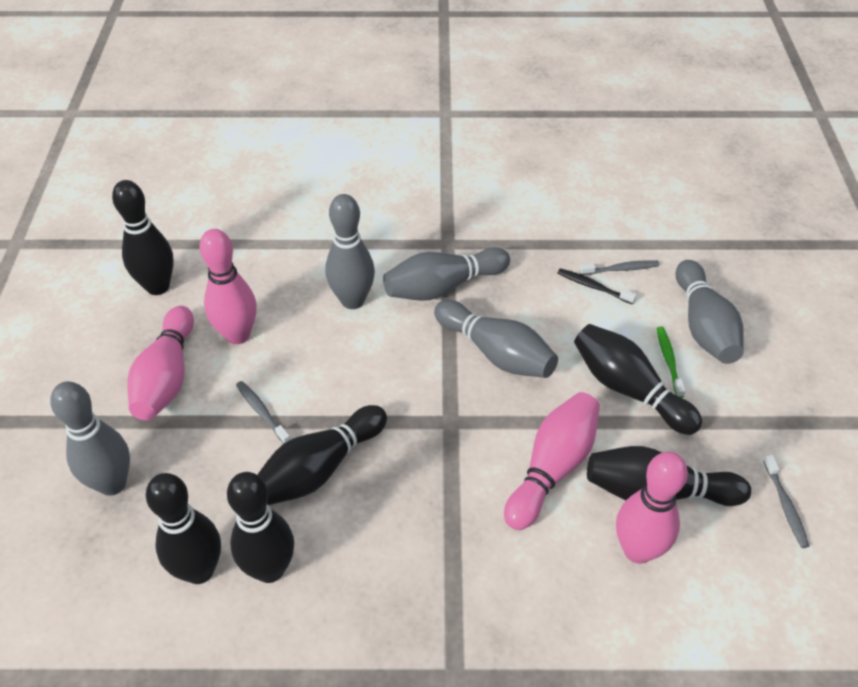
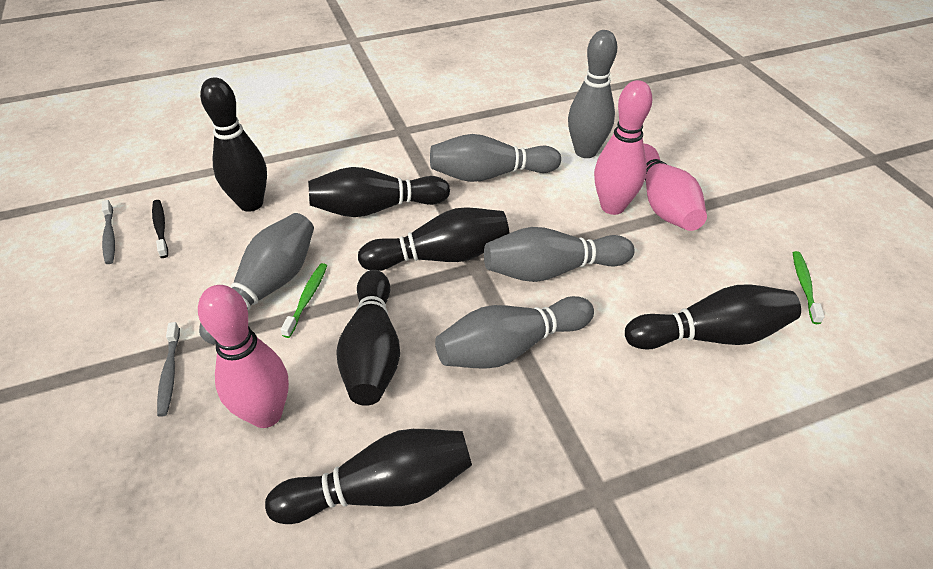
green toothbrush: [657,326,686,398] = 1 -> [281,263,327,338] [793,251,825,324] = 2
grey toothbrush: [236,381,290,444] [579,260,659,275] [763,455,809,548] = 3 -> [102,200,115,264] [157,322,180,417] = 2
pink bowling pin: [128,306,194,420] [199,229,257,344] [504,392,600,530] [616,452,688,564] = 4 -> [198,285,289,428] [594,80,652,215] [644,144,707,231] = 3

